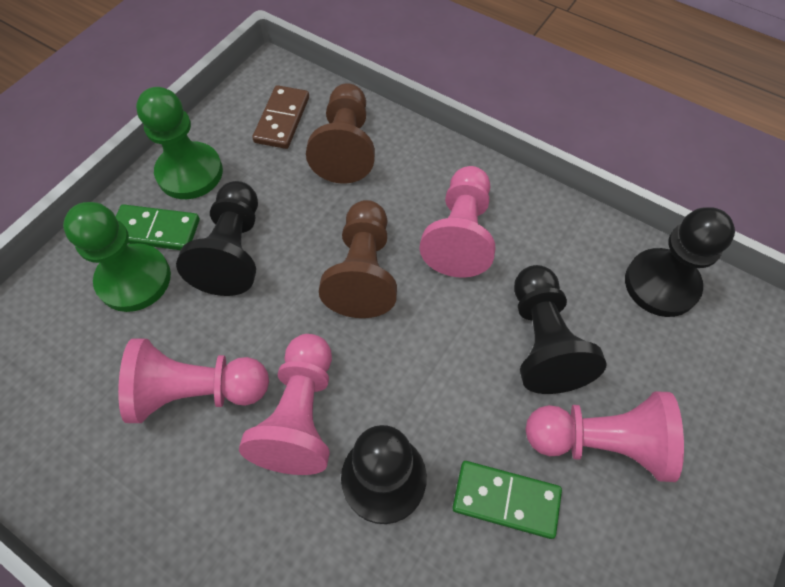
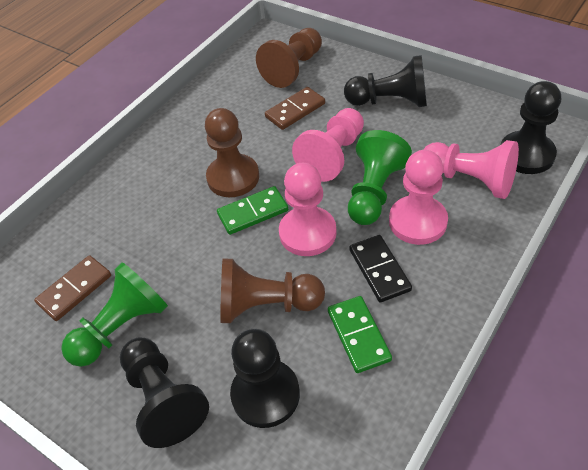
black domino: none = 0 -> [349,235,412,302] = 1
brown domino: [252,85,309,149] = 1 -> [34,255,111,321] [265,87,325,130] = 2
brown pawn: [306,83,375,184] [319,200,397,318] = 2 -> [205,108,259,197] [220,259,325,323] [256,28,322,88] = 3

